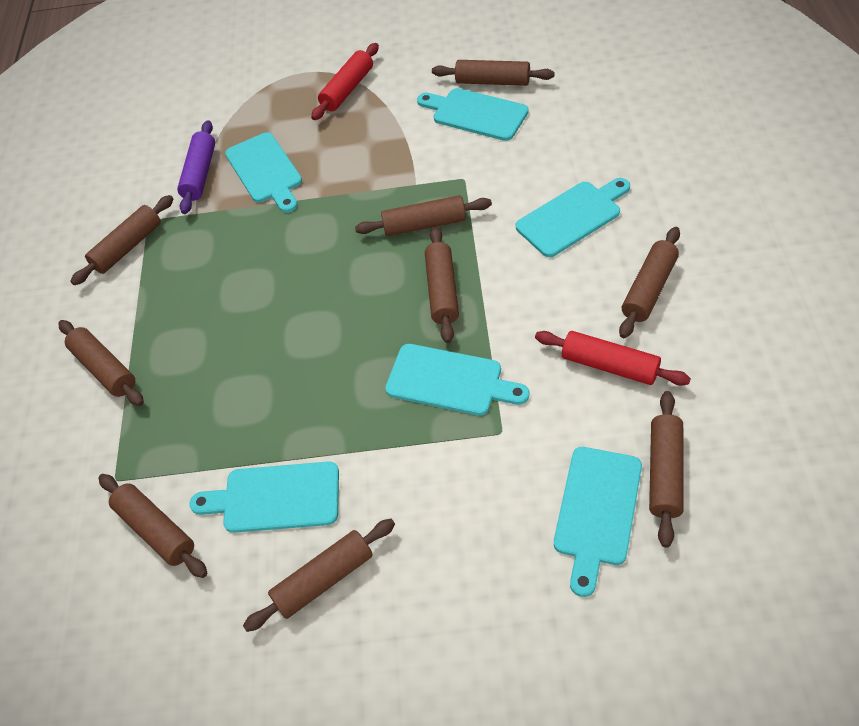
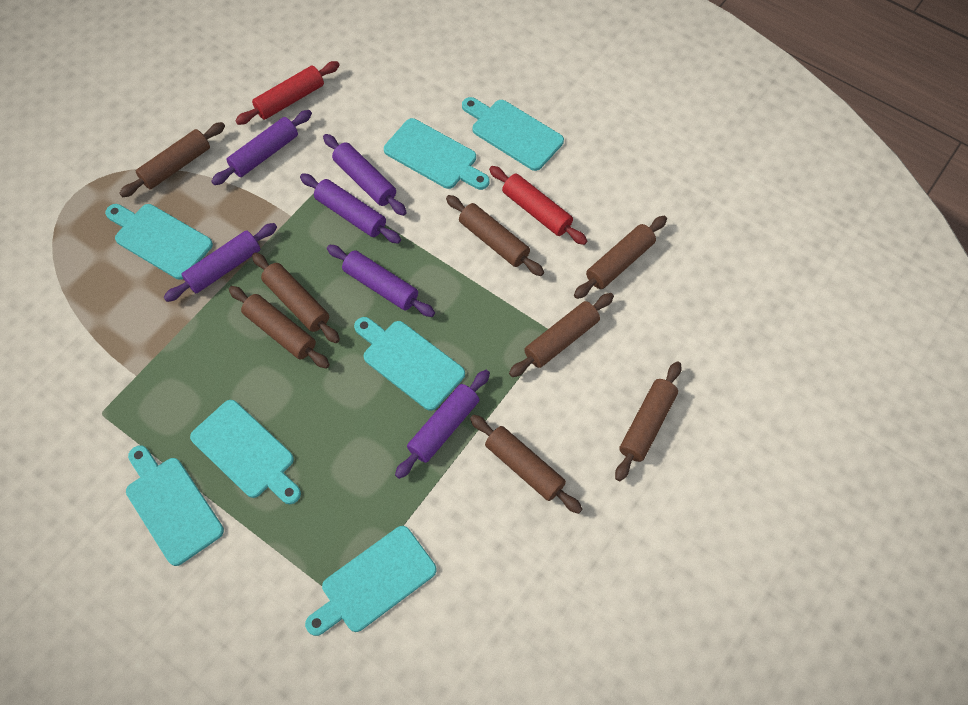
brown rolling pin: [58,320,144,406] [70,195,173,285] [98,474,207,578] [243,519,395,632] [355,195,492,236] [425,227,459,343] [432,60,555,86] [619,227,680,338] [649,391,683,548] = 9 -> [119,122,225,197] [229,286,330,369] [252,252,340,343] [446,195,544,276] [470,415,582,514] [509,293,614,377] [574,216,667,299] [615,361,681,481] = 8
purple rolling pin: [177,120,215,214] = 1 -> [163,223,277,302] [211,110,312,185] [300,174,401,244] [323,134,407,216] [327,245,435,317] [395,370,490,479] = 6
turquoise cutting board: [189,462,339,533] [225,132,302,213] [385,344,529,416] [417,88,529,141] [516,178,630,257] [554,447,642,597] = 6 -> [105,204,213,280] [126,445,224,566] [190,400,301,504] [305,526,437,636] [354,317,465,411] [384,118,489,190] [462,97,564,171] = 7

